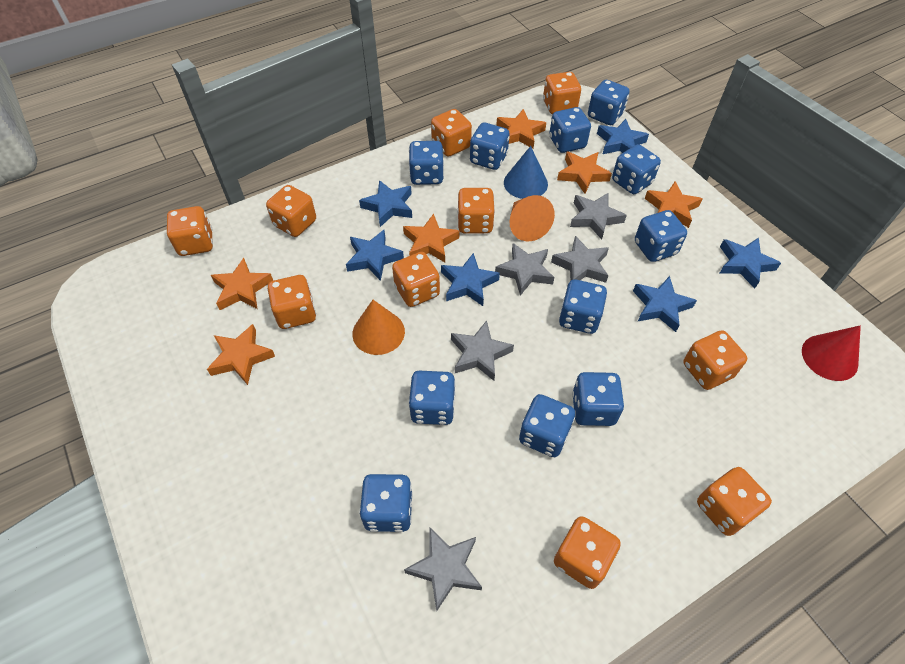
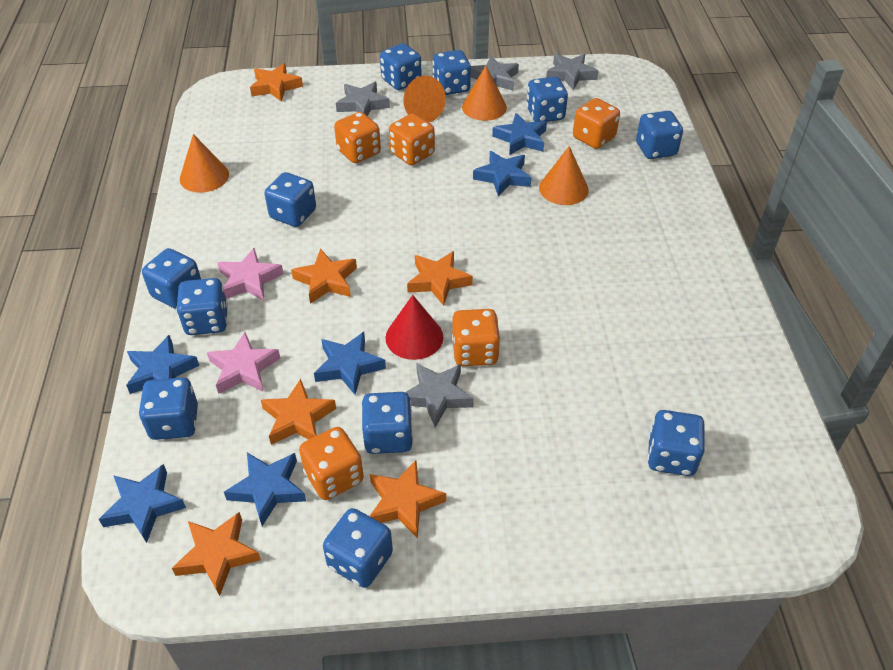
blue cone: [504,146,548,199] = 1 -> none = 0
grey star: [404,527,482,611] [451,320,514,381] [495,243,555,296] [551,236,609,283] [570,193,627,240] = 5 -> [336,82,390,116] [406,363,474,428] [471,56,519,91] [546,54,598,91] = 4
orange cone: [352,300,405,355] [509,195,555,241] = 2 -> [180,134,229,193] [404,76,446,122] [462,66,507,121] [539,146,589,205] = 4
orange dice: [167,206,213,256] [266,185,316,237] [268,275,316,329] [392,252,440,307] [431,109,472,157] [457,188,495,233] [543,72,581,114] [554,516,621,589] [683,330,747,390] [697,467,772,536] = 10 -> [299,427,364,500] [334,112,381,163] [389,113,435,165] [452,309,500,366] [573,98,620,149] = 5
pink star: none = 0 -> [207,332,280,394] [218,248,284,301] = 2

